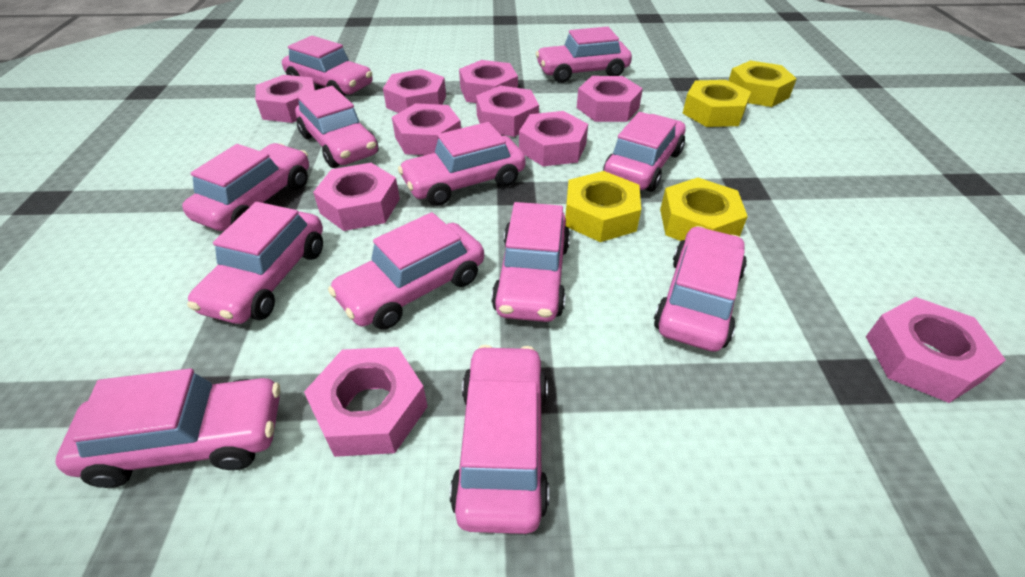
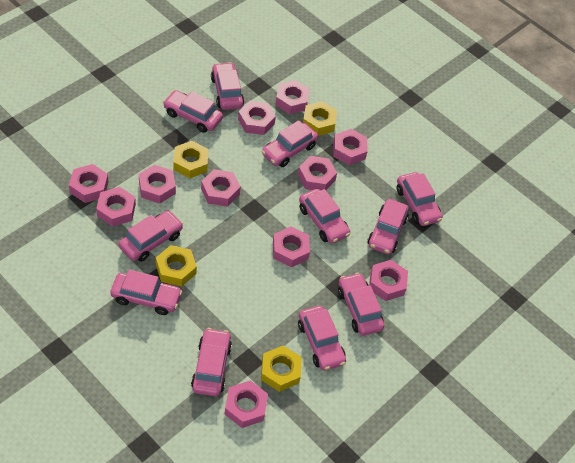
pink car: [55,368,280,488] [182,143,309,231] [187,202,323,324] [282,36,372,96] [295,86,379,168] [328,212,484,330] [398,122,526,206] [450,345,549,534] [491,202,570,322] [536,27,632,83] [603,112,686,192] [654,226,747,352] = 12 -> [110,270,182,315] [119,211,183,262] [163,90,223,133] [191,328,232,396] [211,62,244,110] [262,120,318,167] [298,306,346,371] [299,188,351,244] [338,272,384,336] [368,199,409,255] [397,172,442,226] = 11
pink nut: [255,75,316,123] [304,347,428,457] [313,163,400,231] [383,69,446,113] [392,103,461,155] [459,60,518,103] [476,85,539,137] [519,111,588,166] [577,76,643,122] [866,297,1006,403] = 10 -> [69,164,108,203] [96,187,136,227] [139,165,176,204] [201,169,241,207] [225,381,268,428] [238,101,276,135] [273,226,310,267] [276,80,310,114] [298,156,337,190] [333,129,368,165] [369,260,408,301] = 11

